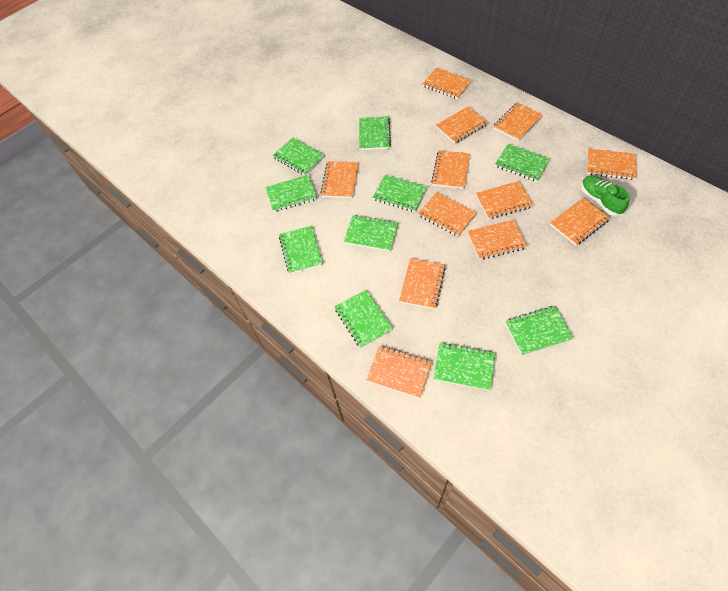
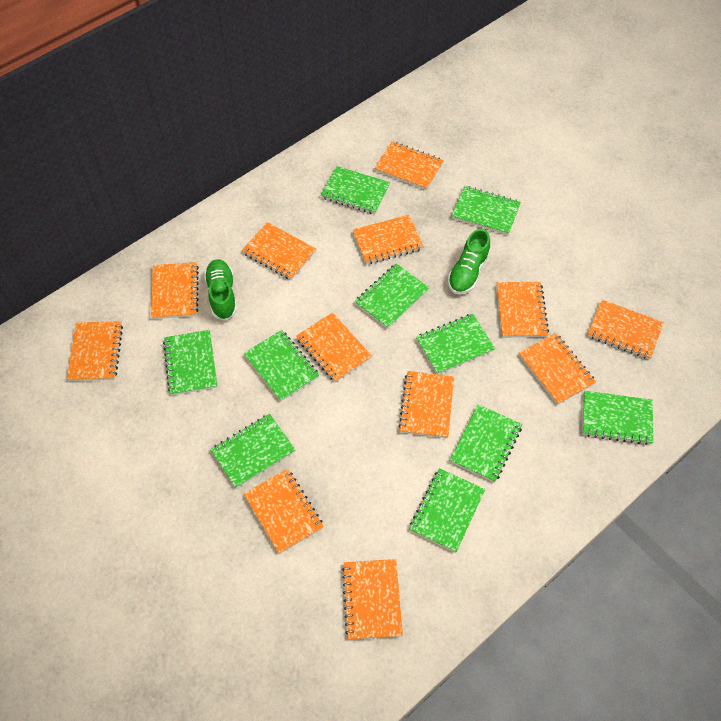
green shoe: [581,176,630,216] = 1 -> [204,259,237,321] [448,229,490,294] = 2

